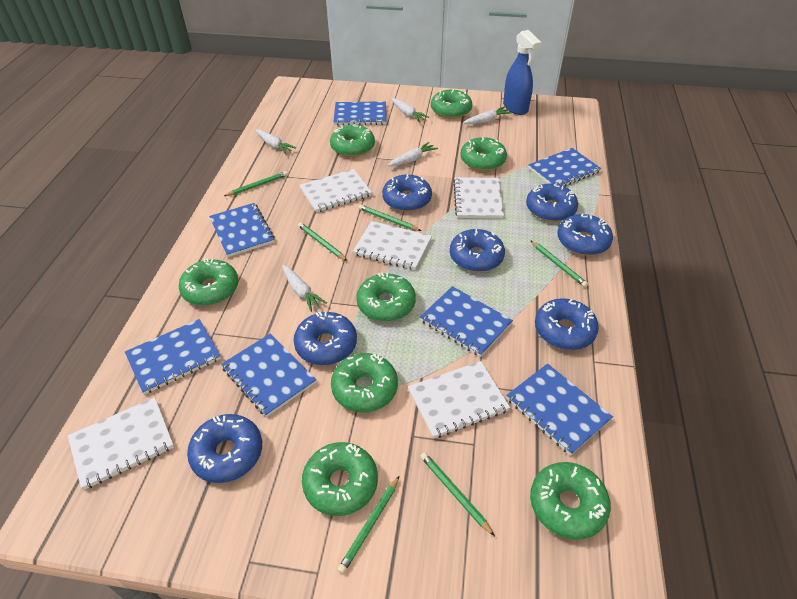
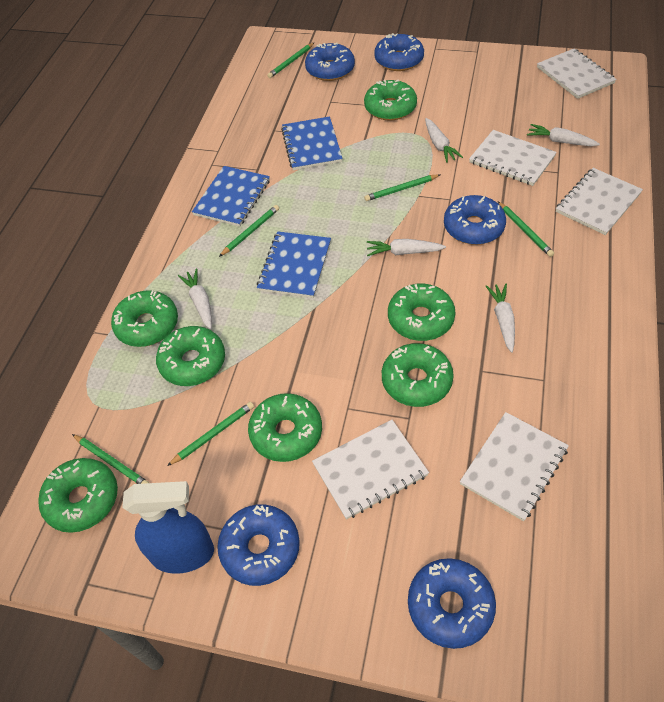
blue donut: [187,414,262,483] [294,312,357,365] [382,174,432,212] [450,229,505,272] [526,183,578,222] [535,298,599,350] [557,213,613,256] = 7 -> [217,504,300,586] [305,43,355,81] [374,33,424,71] [408,558,496,649] [444,195,506,245] = 5
blue notebook: [125,319,221,394] [209,203,275,257] [221,333,316,417] [333,101,386,125] [420,286,513,357] [506,363,613,456] [528,148,601,187] = 7 -> [192,166,270,227] [257,231,331,298] [281,116,343,170] = 3
green donut: [179,259,238,306] [302,442,378,516] [330,124,375,157] [331,353,398,412] [356,273,416,322] [431,89,472,119] [460,137,507,171] [530,462,611,540] = 8 -> [38,458,118,533] [111,290,178,347] [156,326,225,386] [248,393,322,462] [364,80,417,121] [382,343,454,407] [388,284,455,341] = 7

